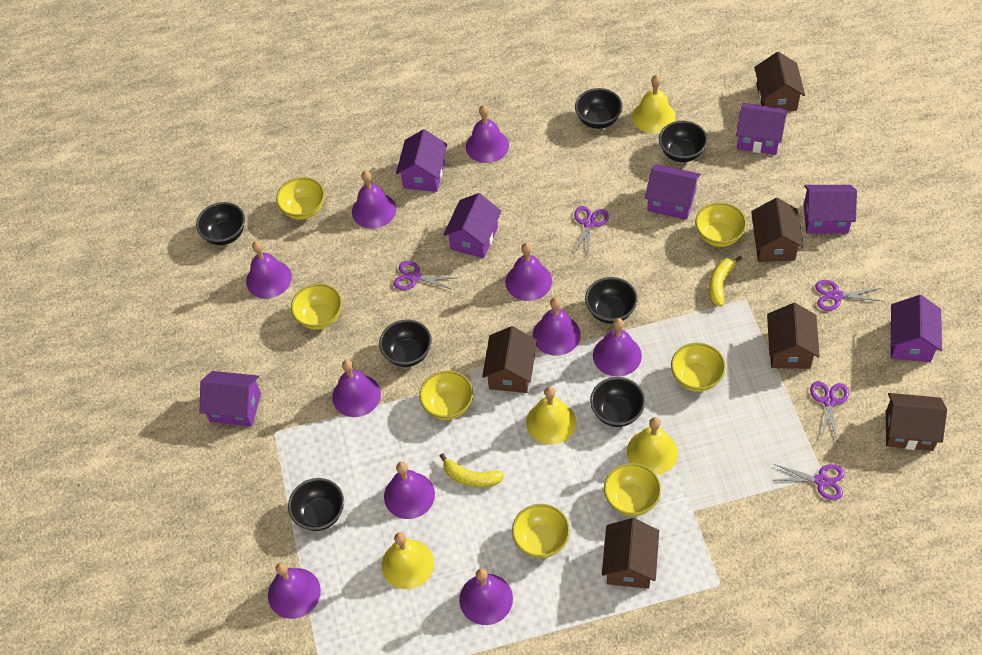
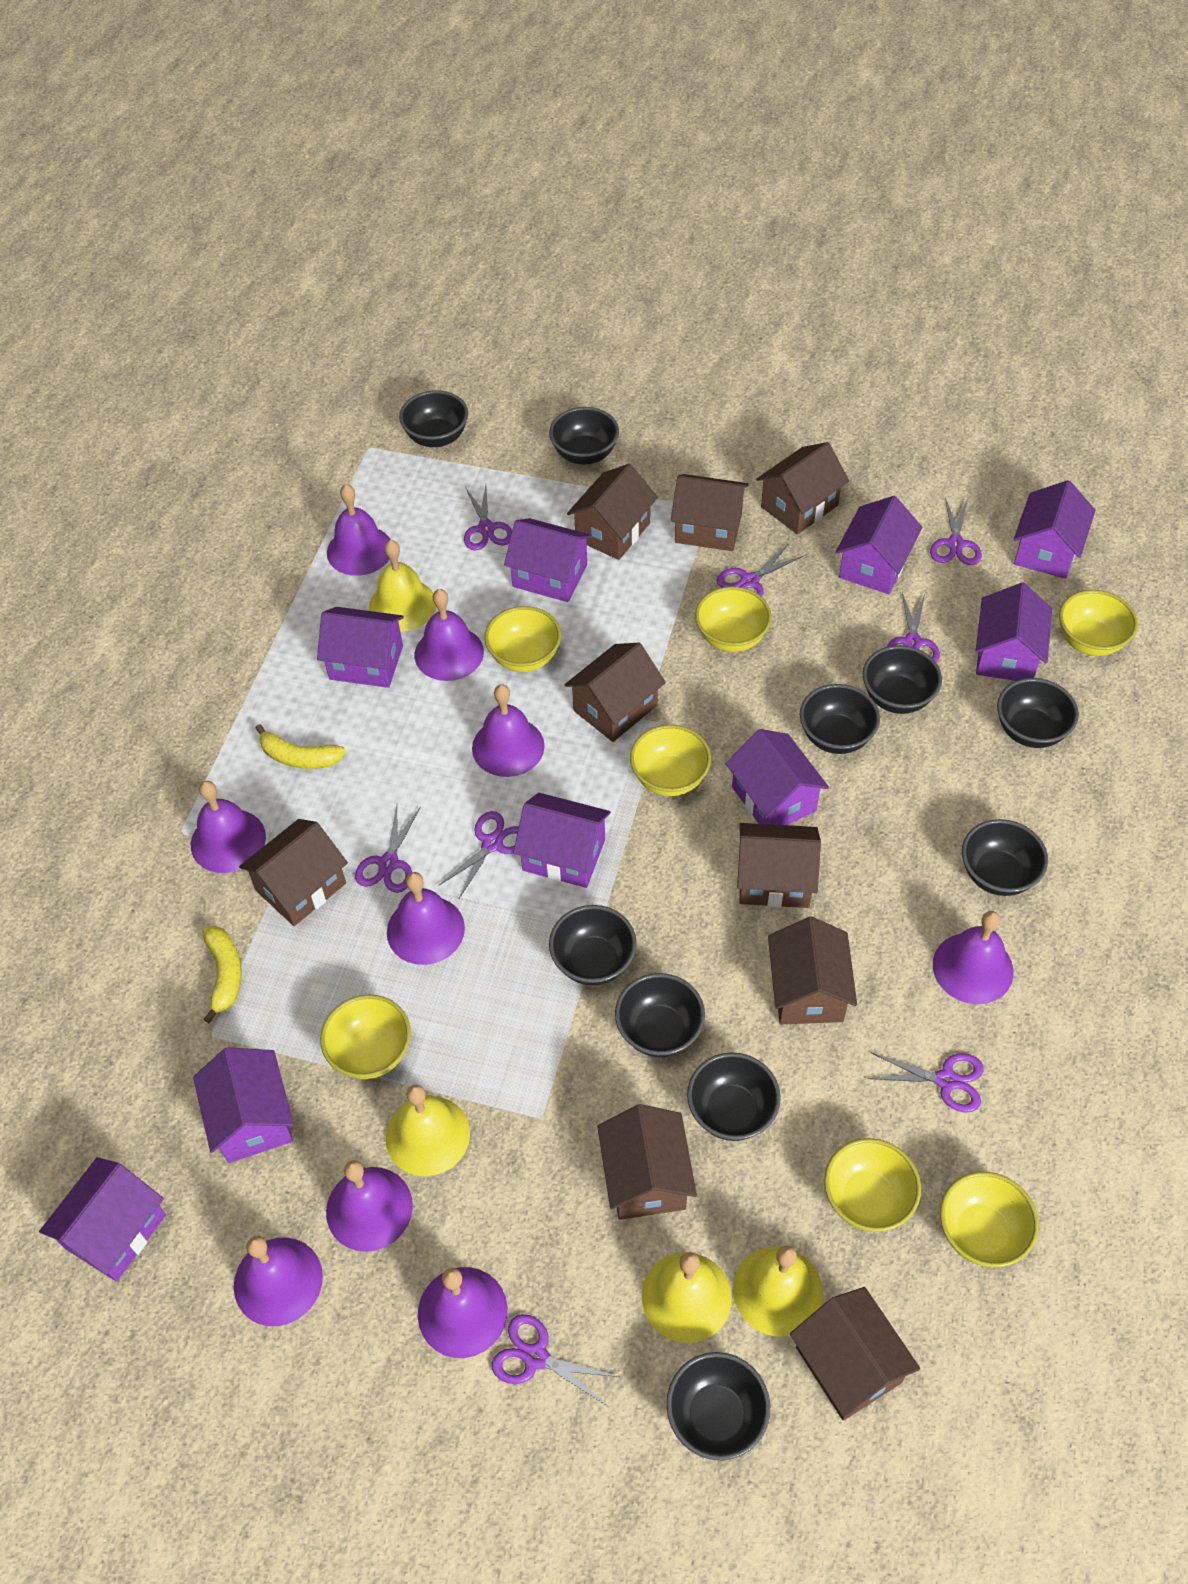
black bowl: [196,202,245,245] [288,478,344,531] [379,319,432,367] [575,88,623,129] [585,277,638,324] [590,377,645,427] [659,121,708,162] = 7 -> [399,390,468,447] [549,407,619,465] [549,905,637,985] [615,973,705,1057] [666,1352,770,1461] [687,1052,781,1141] [800,684,880,754] [862,645,942,714] [962,819,1048,896] [997,678,1079,748] = 10
brown house: [482,326,537,393] [602,518,659,589] [751,198,804,262] [754,52,805,111] [767,303,820,369] [886,393,947,451] = 6 -> [239,819,348,926] [564,643,666,742] [567,464,658,560] [597,1104,697,1220] [671,474,749,551] [737,823,821,908] [756,442,849,534] [768,917,857,1024] [790,1287,920,1421] = 9
purple bell: [246,241,292,299] [268,562,321,619] [332,360,381,417] [352,171,396,229] [384,462,435,519] [459,568,513,625] [466,105,509,163] [505,243,552,301] [533,297,581,356] [593,318,642,377] = 10 -> [191,781,266,873] [234,1236,323,1326] [326,1160,413,1252] [327,484,391,576] [387,872,465,965] [415,589,484,681] [418,1267,508,1358] [472,684,545,777] [933,911,1013,1004] = 9
purple house: [200,371,261,427] [396,129,447,192] [443,193,502,258] [645,164,701,220] [736,103,787,155] [804,185,857,234] [891,295,942,362] = 7 -> [39,1157,166,1281] [193,1047,294,1163] [317,607,404,688] [504,518,592,602] [513,793,611,888] [726,729,829,825] [835,496,922,594] [976,583,1052,681] [1014,480,1095,579] = 9
purple scissors: [393,261,456,290] [573,206,609,254] [774,464,845,500] [810,381,849,442] [815,280,881,311] = 5 -> [355,805,421,893] [438,811,519,898] [464,485,512,550] [492,1314,620,1406] [717,544,804,597] [867,1053,984,1113] [887,592,940,663] [930,498,982,565] = 8

